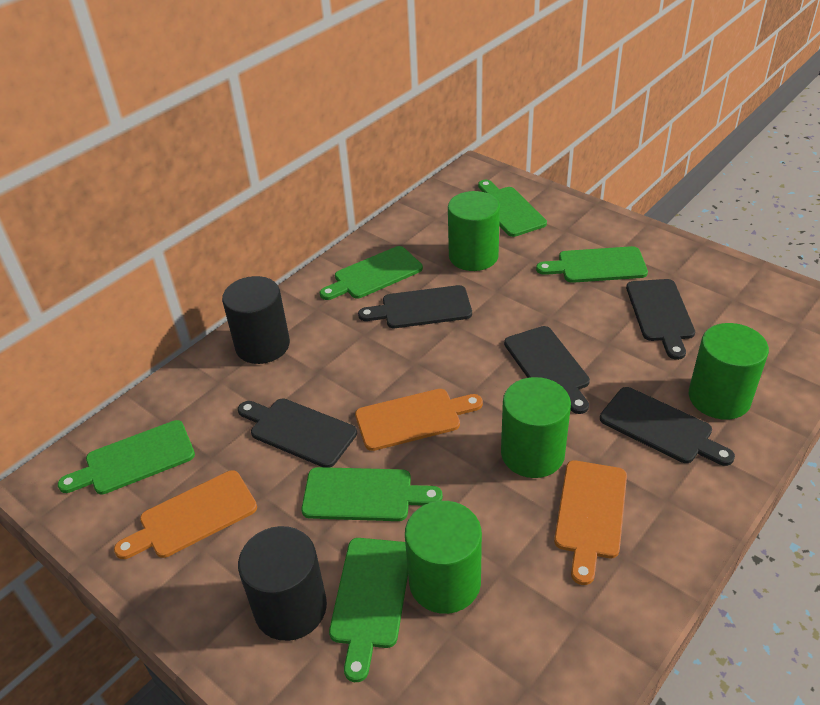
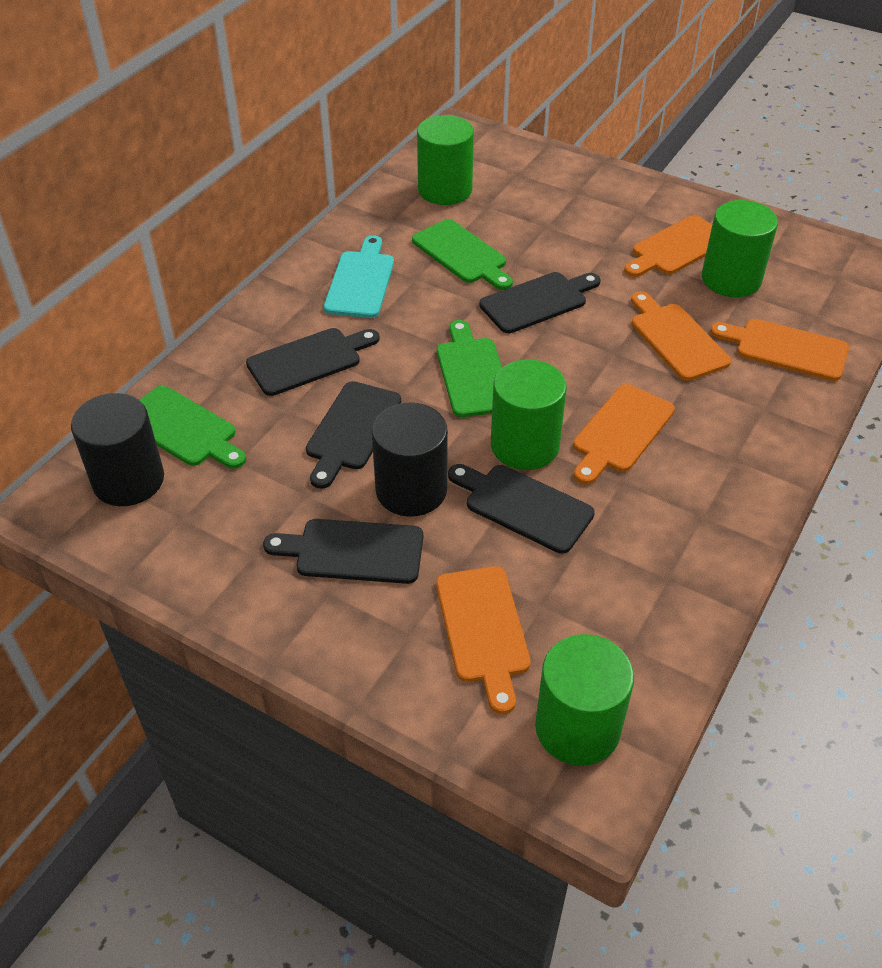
green cutting board: [58,420,195,495] [301,467,443,521] [320,246,423,300] [329,538,408,682] [478,180,547,237] [536,246,648,283] = 6 -> [140,386,246,469] [412,219,513,290] [437,320,502,417] = 3
orange cutting board: [114,470,257,559] [355,389,483,451] [554,460,627,585] = 3 -> [436,566,531,714] [573,384,675,484] [624,215,712,277] [631,291,731,381] [710,319,849,381] = 5
turquoise cutting board: none = 0 -> [324,235,394,318] = 1

